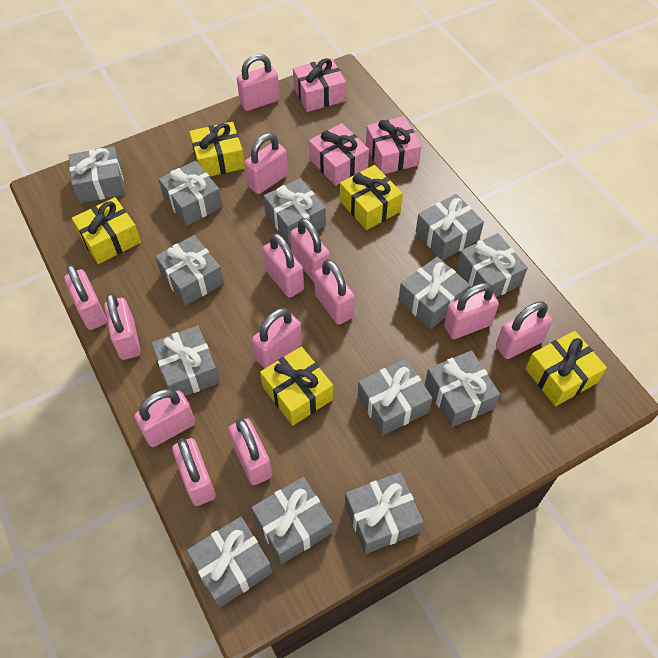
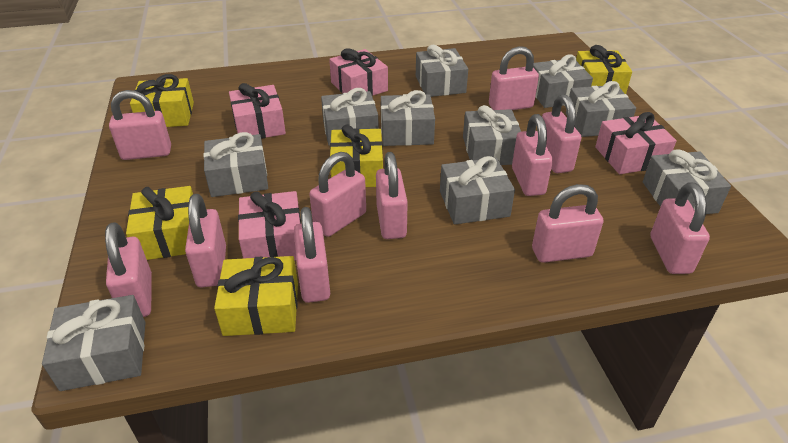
grey gift: [69,146,125,203] [151,325,220,396] [155,235,224,306] [159,161,223,226] [187,517,272,608] [251,477,333,564] [263,178,326,244] [345,472,423,554] [358,359,433,436] [399,257,470,329] [416,194,484,260] [425,350,500,428] [457,233,528,297] = 13 -> [42,295,146,391] [203,132,268,197] [321,88,379,146] [381,90,435,146] [416,45,468,97] [440,156,515,224] [463,105,521,165] [533,54,593,108] [566,81,636,137] [643,149,731,214] = 10
pink gift: [293,58,346,112] [309,123,369,186] [366,116,421,174] = 3 -> [229,83,286,139] [238,191,301,261] [329,48,388,96] [595,112,677,174] = 4
pink padlock: [64,264,107,330] [104,293,141,360] [134,389,195,447] [172,438,216,506] [229,418,272,485] [237,54,280,111] [244,133,288,194] [252,308,302,369] [263,233,304,298] [290,218,330,282] [314,259,355,325] [444,283,499,339] [496,301,553,359] = 13 -> [105,222,152,317] [109,90,171,160] [185,194,226,288] [294,207,330,303] [309,152,366,237] [376,152,408,239] [489,46,539,110] [512,114,553,196] [532,184,603,263] [542,94,581,173] [651,182,710,274] = 11

